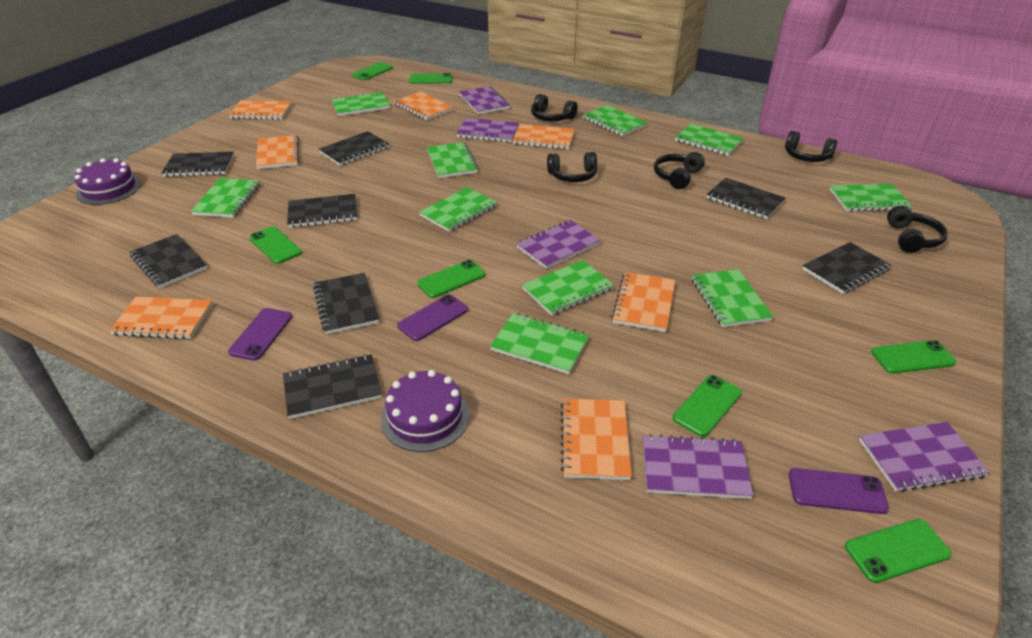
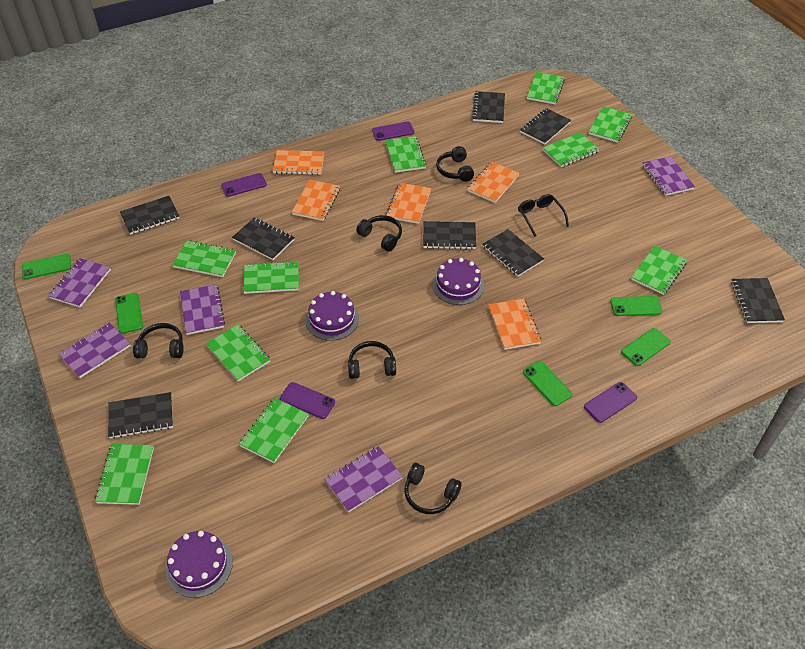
black glasses: none = 0 -> [518,194,569,237] = 1
green phone: [249,227,302,264] [352,62,393,80] [409,73,452,84] [417,260,485,298] [673,375,742,437] [845,519,952,583] [871,340,956,374] = 7 -> [22,254,71,279] [115,293,143,334] [523,361,572,406] [610,296,662,316] [621,328,671,366] = 5
orange notebook: [109,296,213,339] [229,100,292,120] [256,135,299,169] [394,92,454,121] [512,124,575,149] [561,398,632,480] [611,272,675,332] = 7 -> [273,150,324,175] [292,180,340,221] [386,183,431,224] [467,162,520,203] [488,299,541,350] = 5
purple cake: [74,158,141,205] [381,370,470,452] = 2 -> [166,531,233,598] [305,291,359,341] [432,258,484,305] = 3
purple phone: [228,308,292,360] [397,294,468,341] [789,468,889,514] = 3 -> [221,173,267,197] [280,382,335,419] [372,122,414,141] [584,382,637,423] = 4

